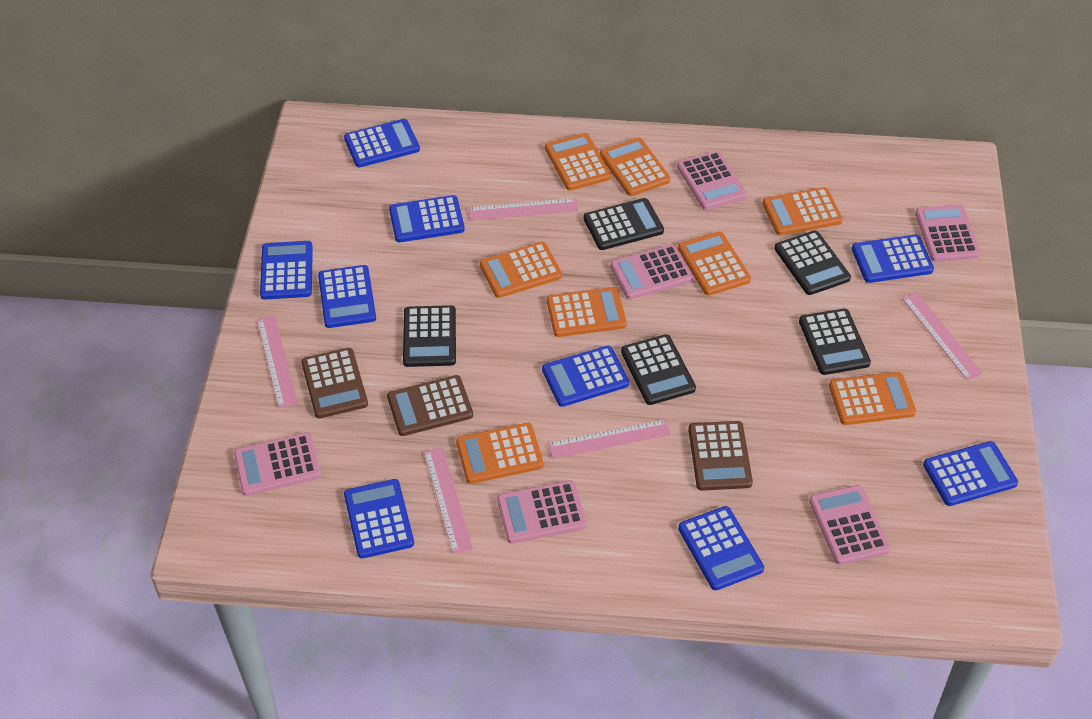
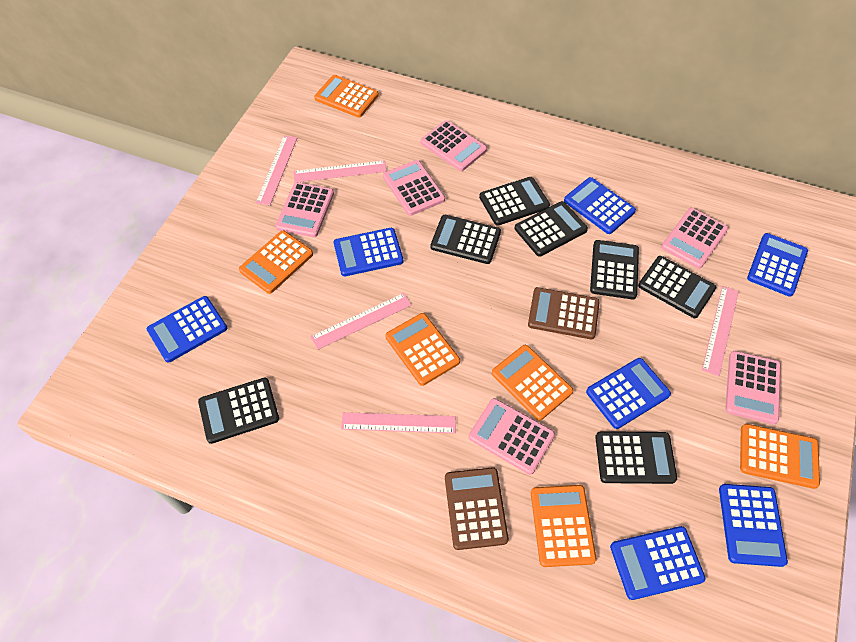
black calculator: [403,305,456,367] [584,198,664,250] [621,334,696,405] [774,231,851,295] [799,308,871,375] = 5 -> [198,378,279,444] [431,215,501,264] [479,177,550,226] [515,201,588,257] [590,240,639,299] [595,431,677,484] [638,256,717,318] = 7
blue calculator: [260,241,313,299] [318,265,376,328] [344,119,420,167] [344,479,414,559] [389,195,465,242] [542,346,629,407] [678,506,764,590] [852,235,934,283] [923,441,1018,506] = 9 -> [147,296,227,363] [334,228,403,276] [564,177,636,234] [586,358,671,429] [610,526,706,600] [719,484,788,567] [747,233,808,297] = 7
brown calculator: [301,348,368,418] [387,375,473,436] [688,421,753,491] = 3 -> [445,467,509,550] [528,287,600,339] = 2
orange calculator: [456,423,543,484] [480,242,562,298] [545,133,611,191] [547,287,627,337] [600,137,670,196] [678,231,751,296] [762,187,843,235] [829,372,916,425] = 8 -> [239,231,313,294] [314,75,379,118] [385,313,460,386] [492,345,573,421] [531,485,597,567] [740,424,820,489] = 6

